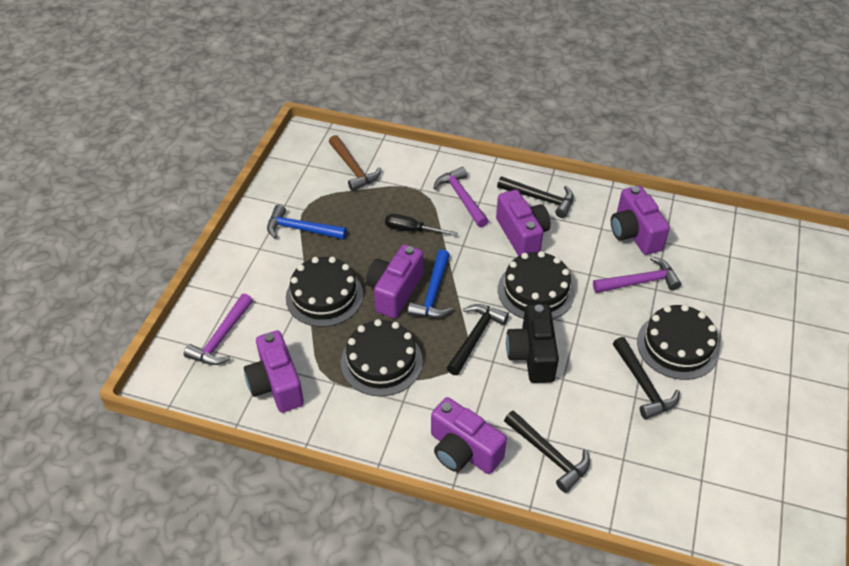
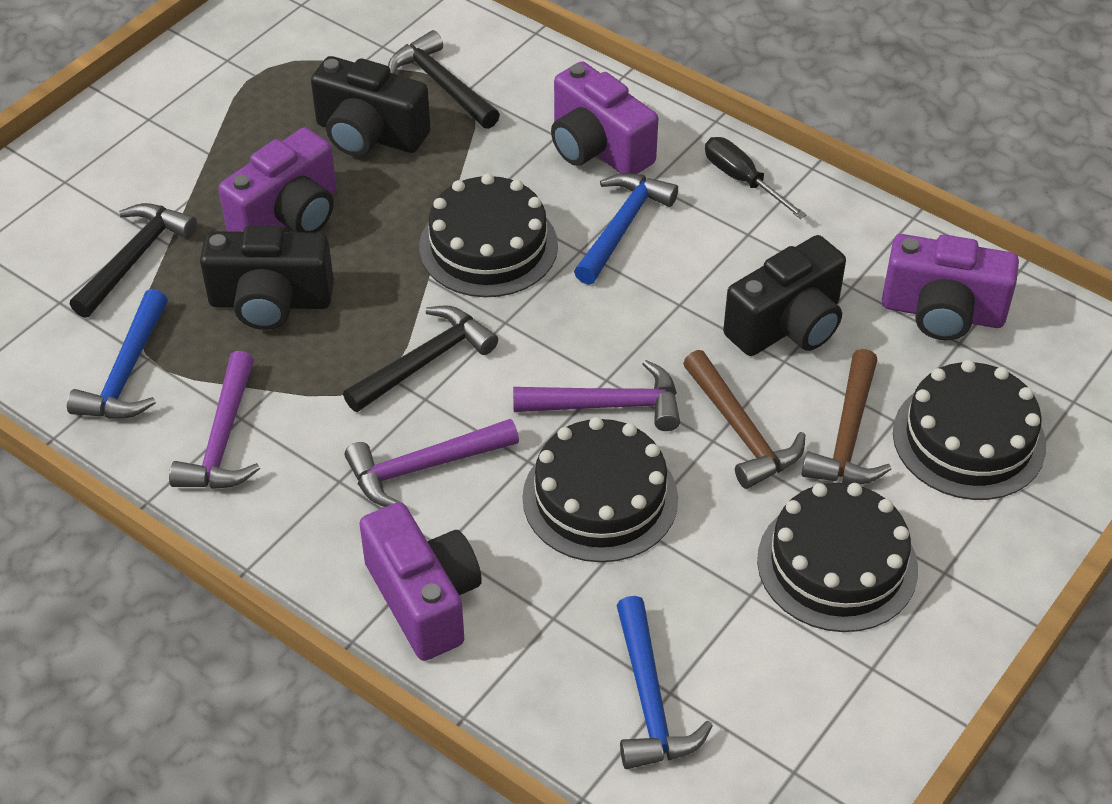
black camera: [506,304,559,383] = 1 -> [200,226,334,330] [311,56,431,156] [723,235,846,356] = 3
black hammer: [447,304,509,375] [497,176,574,218] [504,410,590,493] [613,337,680,420] = 4 -> [70,203,197,318] [343,305,498,412] [388,30,500,129] = 3
blue hammer: [267,204,347,240] [408,249,453,318] = 2 -> [67,289,168,419] [574,173,678,285] [616,596,713,769] = 3
brown hammer: [329,135,381,191] = 1 -> [683,350,806,489] [801,349,891,484] = 2
purple camera: [244,330,304,413] [366,244,423,318] [431,397,507,474] [496,190,551,256] [611,186,670,255] = 5 -> [219,128,337,233] [359,502,482,661] [551,61,658,174] [882,234,1019,340] = 4

